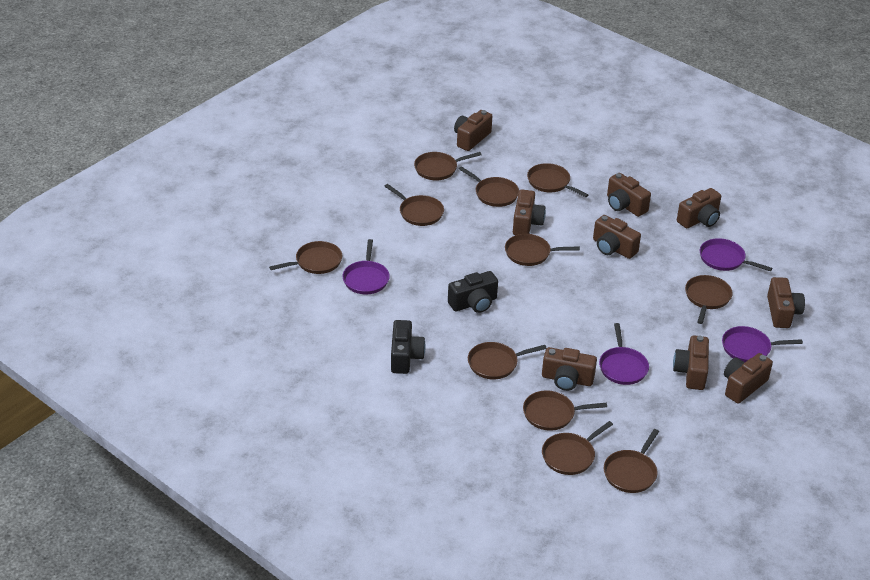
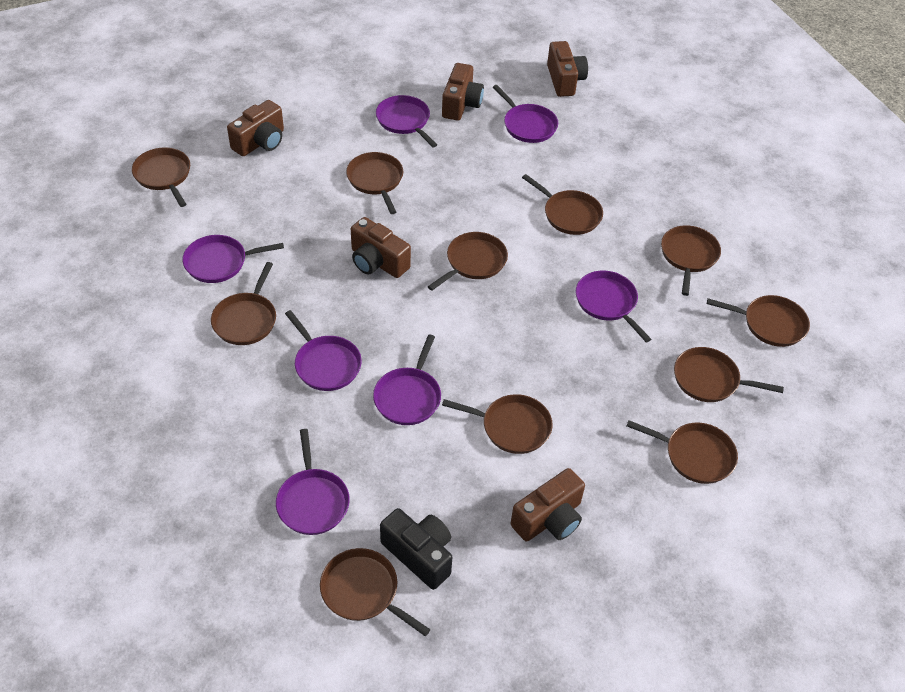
black camera: [391,320,426,374] [448,271,498,313] = 2 -> [380,508,452,590] = 1
brown camera: [454,110,492,151] [513,190,546,235] [542,347,597,391] [593,215,641,259] [607,173,651,217] [673,335,709,390] [677,188,721,228] [724,353,773,404] [767,277,805,328] = 9 -> [227,100,284,156] [351,217,411,278] [442,63,484,120] [511,468,585,542] [547,41,588,97] = 5
purple pan: [343,239,390,294] [599,323,649,385] [700,238,772,271] [722,326,803,362] = 4 -> [183,235,284,283] [276,429,350,535] [285,310,362,391] [373,334,441,425] [376,95,437,147] [493,85,558,143] [576,270,651,343] = 7

